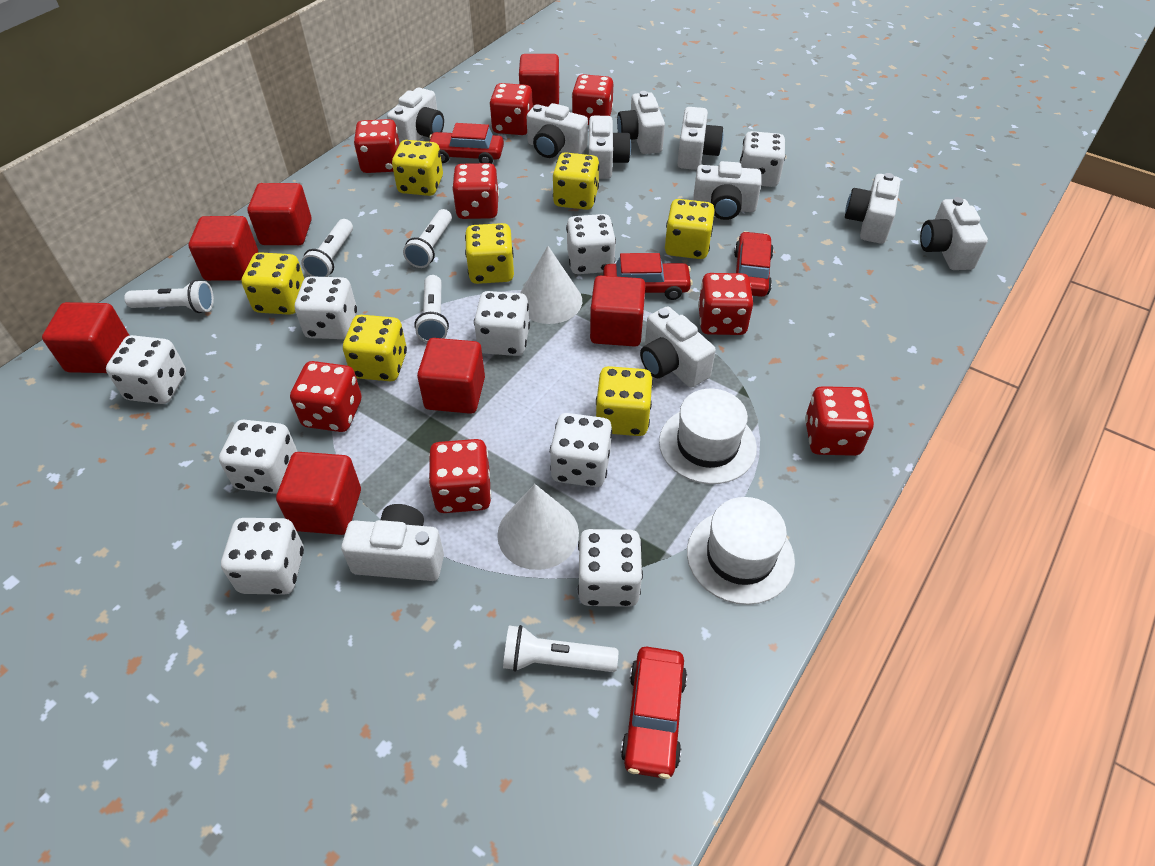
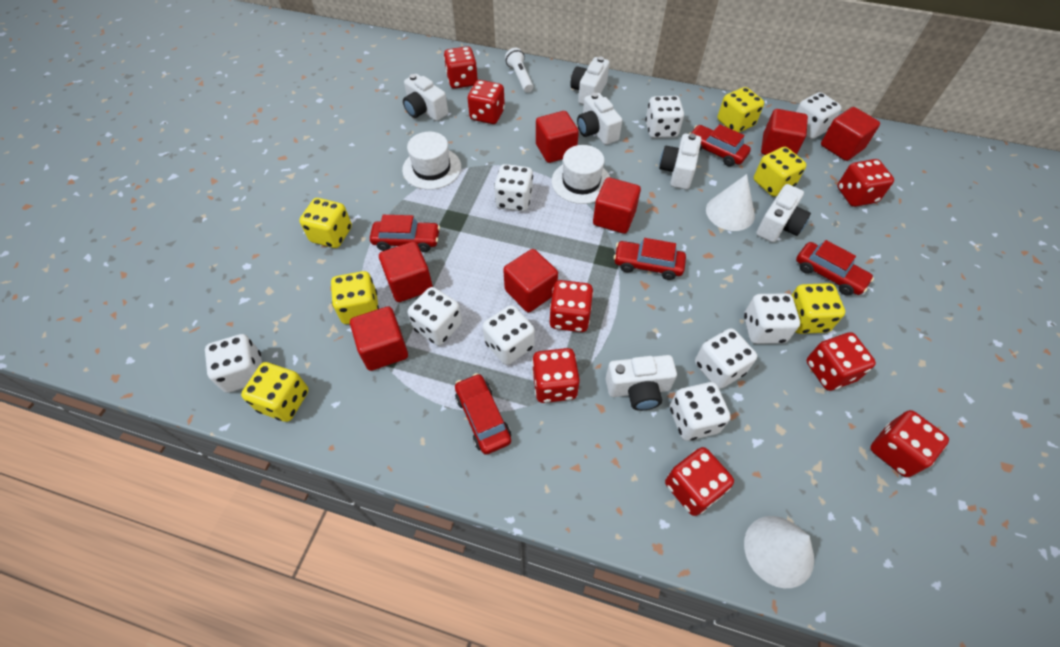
red car: [429,123,504,164] [603,253,693,300] [621,647,687,779] [734,231,774,297] = 4 -> [370,215,440,252] [455,373,511,455] [614,238,686,280] [689,124,751,166] [796,240,874,296] = 5
white camera: [341,504,444,581] [387,88,444,143] [527,103,588,158] [589,116,631,179] [617,91,665,154] [640,306,716,388] [677,107,723,170] [693,161,761,220] [845,173,900,244] [920,197,988,270] = 10 -> [403,74,448,121] [570,57,610,105] [577,93,622,145] [606,355,677,411] [659,133,701,190] [756,184,811,242] = 6
white flashlight: [124,280,214,313] [301,219,353,277] [403,209,452,268] [414,275,449,342] [503,625,618,672] = 5 -> [505,48,533,93] = 1
yellow dice: [242,252,304,315] [343,315,407,381] [392,140,443,196] [465,223,514,284] [553,152,599,210] [596,366,653,436] [665,199,715,259] = 7 -> [241,362,309,422] [299,198,352,248] [331,271,379,324] [717,87,764,132] [754,147,806,197] [791,283,845,334] = 6

